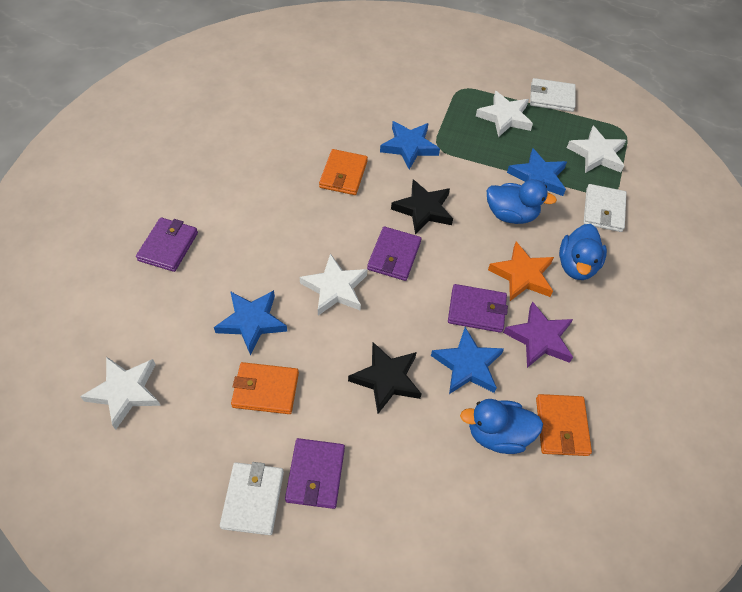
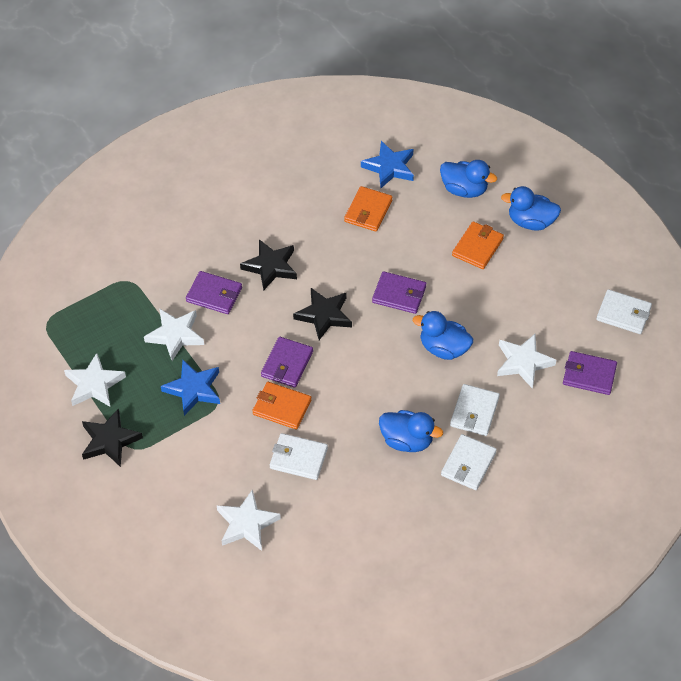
black star: [348,342,421,414] [391,179,453,234] = 2 -> [82,408,143,467] [240,239,297,291] [293,288,352,340] = 3
blue duck: [460,399,543,454] [487,179,557,224] [559,224,607,280] = 3 -> [379,410,443,452] [413,311,473,360] [440,160,497,198] [501,186,561,231] = 4
blue star: [214,290,287,355] [380,121,440,169] [431,327,504,394] [507,148,567,196] = 4 -> [161,360,220,416] [361,141,414,188] = 2
orange star: [488,242,554,301] = 1 -> none = 0
purple star: [503,301,573,368] = 1 -> none = 0
white wallet: [220,462,284,535] [530,78,576,112] [583,184,626,232] = 3 -> [270,433,328,480] [441,434,497,490] [450,384,500,436] [596,289,652,334] = 4

